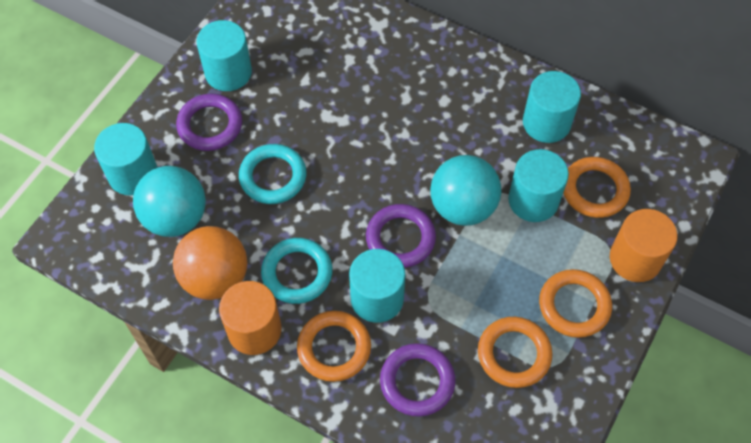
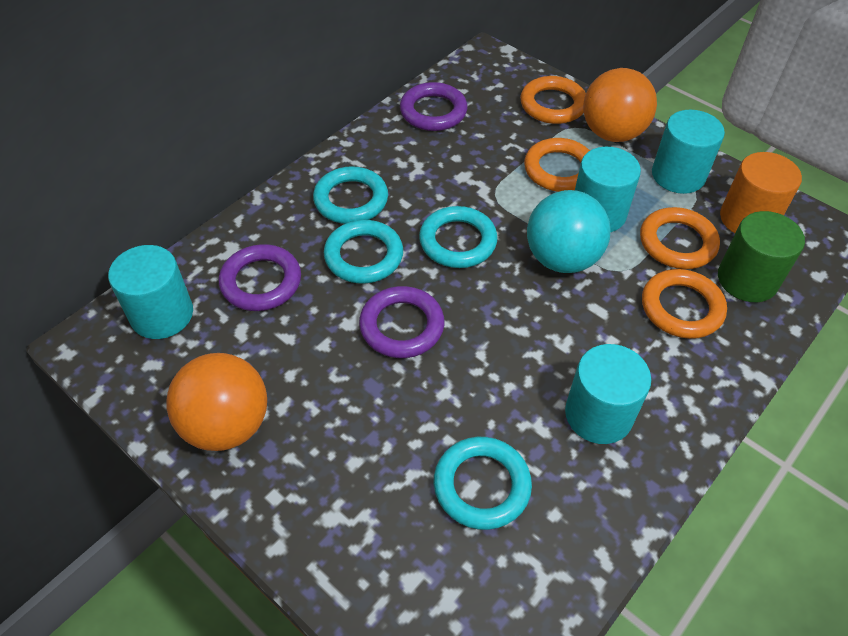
green cylinder: none = 0 -> [718,211,805,302] = 1
orange ball: [173,226,248,300] = 1 -> [166,353,267,451] [583,68,657,142] = 2
orange cylinder: [219,281,282,355] [610,209,678,282] = 2 -> [720,152,802,233] = 1
turquoise ball: [133,166,206,237] [430,155,502,226] = 2 -> [527,190,611,273] = 1
turquoise cylinder: [94,123,158,196] [196,20,252,91] [349,249,405,323] [508,149,569,222] [523,71,581,143] = 5 -> [108,245,193,339] [565,344,651,444] [575,147,641,232] [652,110,725,194] = 4
turquoise ring: [239,144,306,204] [261,238,333,304] = 2 -> [313,166,388,224] [324,220,403,284] [419,206,498,268] [434,437,532,530] = 4

